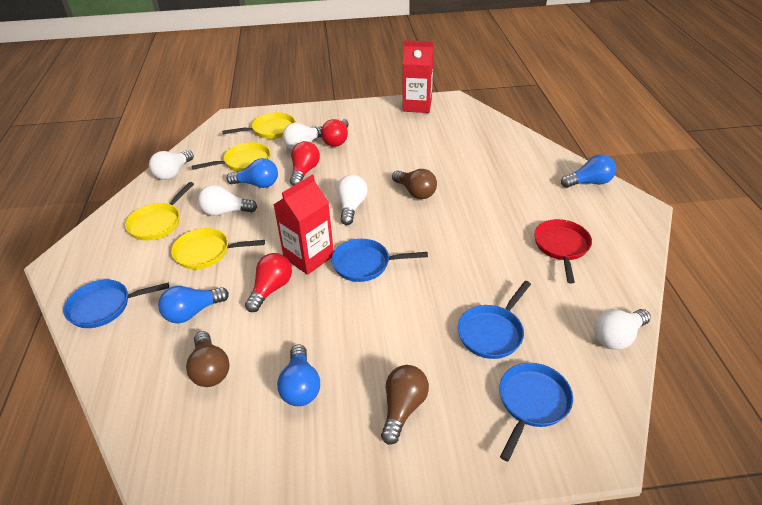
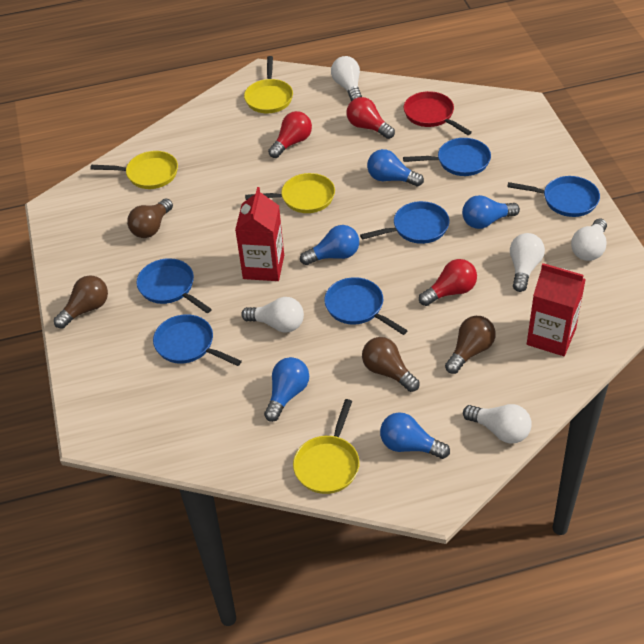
blue light bulb: [158,286,229,323] [226,158,278,188] [277,344,320,406] [561,154,616,188] = 4 -> [264,357,309,422] [300,225,359,265] [367,149,424,187] [380,412,450,459] [462,195,520,229] = 5
blue pan: [63,280,169,328] [331,239,428,282] [458,281,531,359] [499,363,573,462] = 4 -> [136,258,212,313] [153,314,242,366] [324,277,408,335] [360,201,449,244] [403,138,491,176] [507,176,600,217] = 6
brown light bulb: [186,331,230,387] [381,365,429,445] [392,169,437,199] = 3 -> [54,275,108,329] [127,199,173,238] [362,337,420,392] [445,316,496,374] = 4

